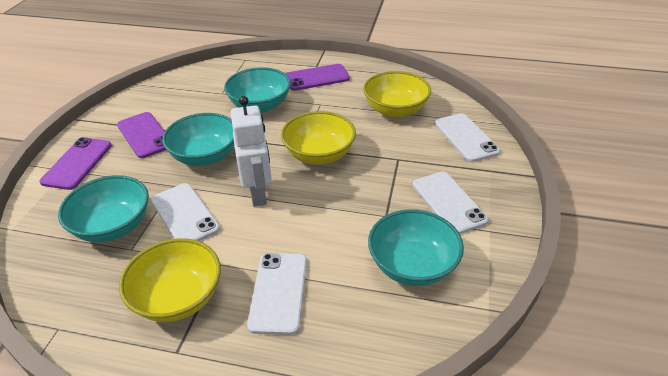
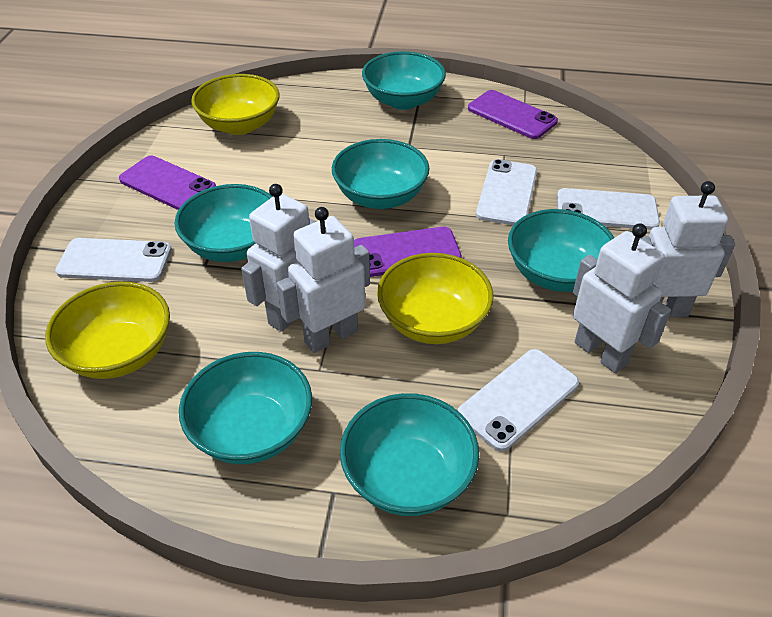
turquoise bowl: [58,175,149,243] [162,113,234,166] [224,67,291,113] [368,209,464,286] = 4 -> [175,184,273,262] [179,352,312,464] [332,139,429,209] [340,393,479,516] [362,51,446,110] [508,209,614,292] = 6
white robot: [231,96,272,207] = 1 -> [241,184,316,332] [277,207,370,353] [573,224,671,373] [641,181,735,317] = 4

